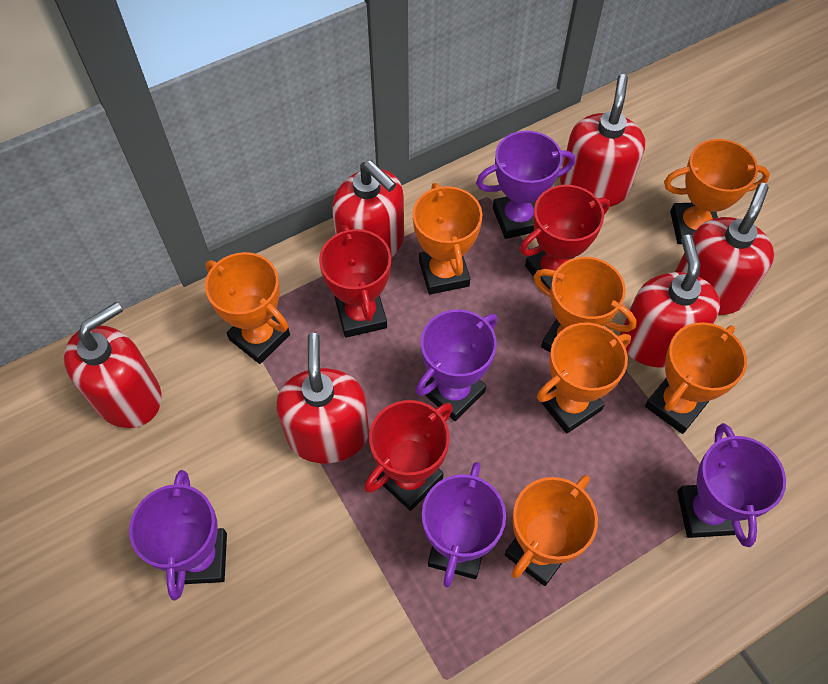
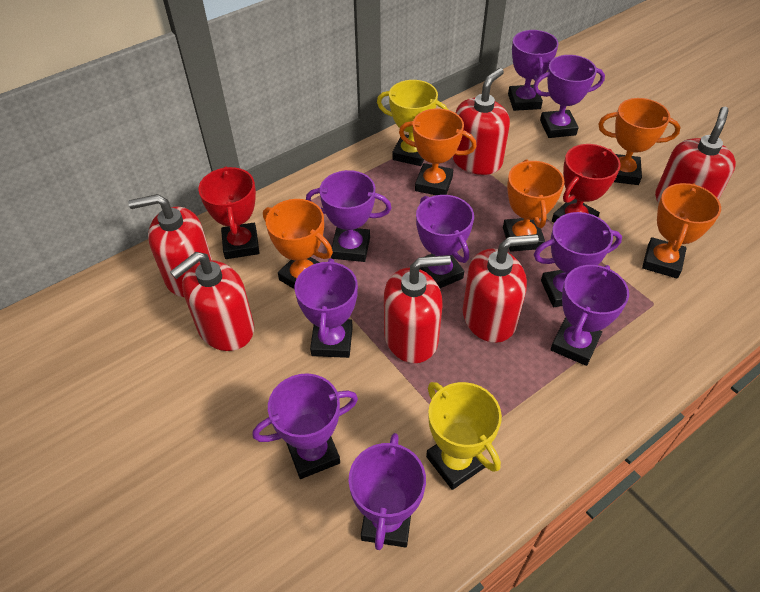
orange trophy: [205,252,290,364] [412,183,482,295] [505,475,598,586] [534,257,637,352] [537,322,631,433] [645,322,747,434] [664,139,770,244] = 7 -> [263,199,333,289] [399,108,476,195] [503,159,564,252] [598,98,680,185] [642,183,721,278] = 5
purple trophy: [129,470,227,601] [416,310,497,421] [422,462,506,588] [476,131,575,239] [677,423,786,547] = 5 -> [253,373,358,479] [295,259,358,358] [306,170,391,262] [348,433,426,550] [416,195,474,288] [508,30,559,111] [533,55,605,138] [534,212,622,307] [550,265,629,366] = 9
red trophy: [319,225,391,338] [364,400,453,511] [520,185,610,290] = 3 -> [198,166,259,259] [552,144,621,223] = 2
yellow trophy: none = 0 -> [377,80,448,166] [426,382,502,490] = 2

